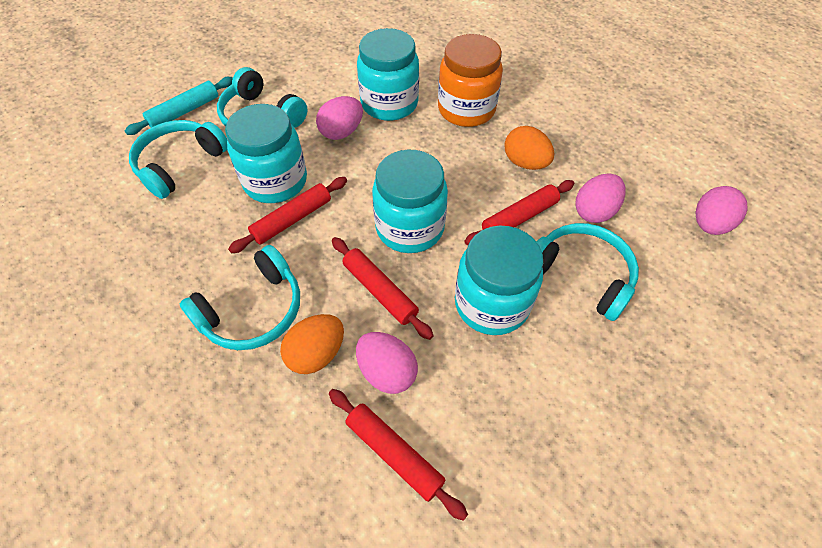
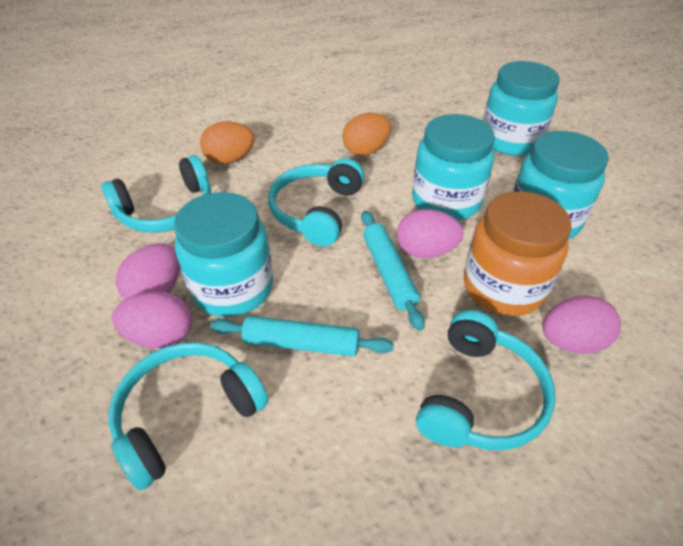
red rolling pin: [228,177,347,253] [329,389,468,521] [332,237,434,340] [465,180,574,245] = 4 -> none = 0
turquoise rolling pin: [125,77,233,135] = 1 -> [210,316,394,357] [361,211,425,331] = 2

